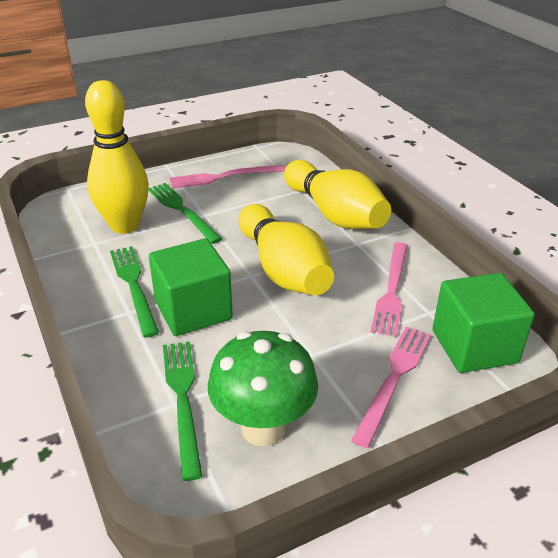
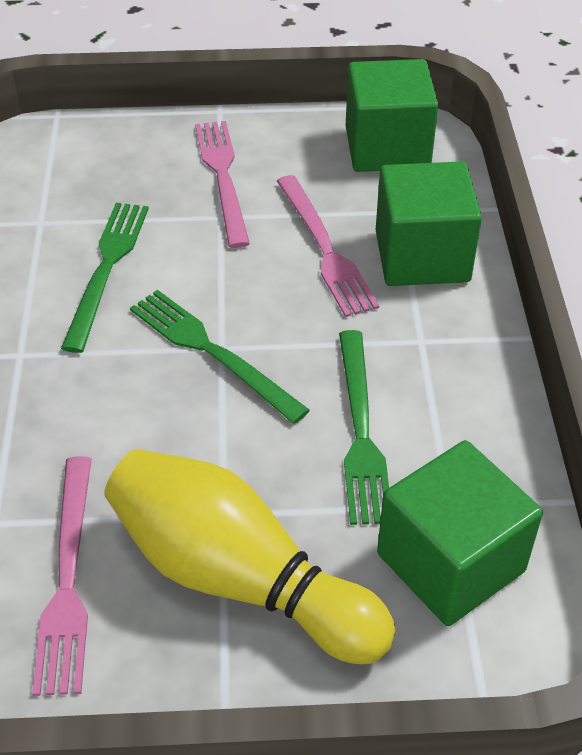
green cube: [149,238,233,336] [432,273,535,373] = 2 -> [346,59,438,172] [376,162,482,286] [377,440,543,626] = 3
green mushroom: [208,331,318,447] = 1 -> none = 0
yellow bowling pin: [85,80,149,234] [239,204,334,295] [284,160,391,229] = 3 -> [104,449,395,664] = 1

